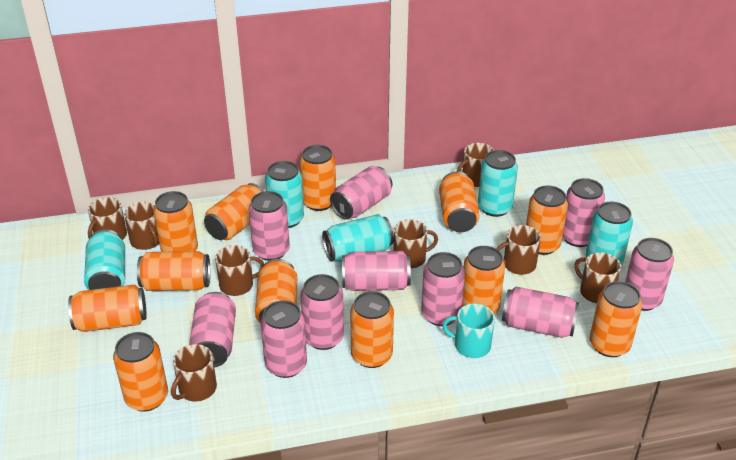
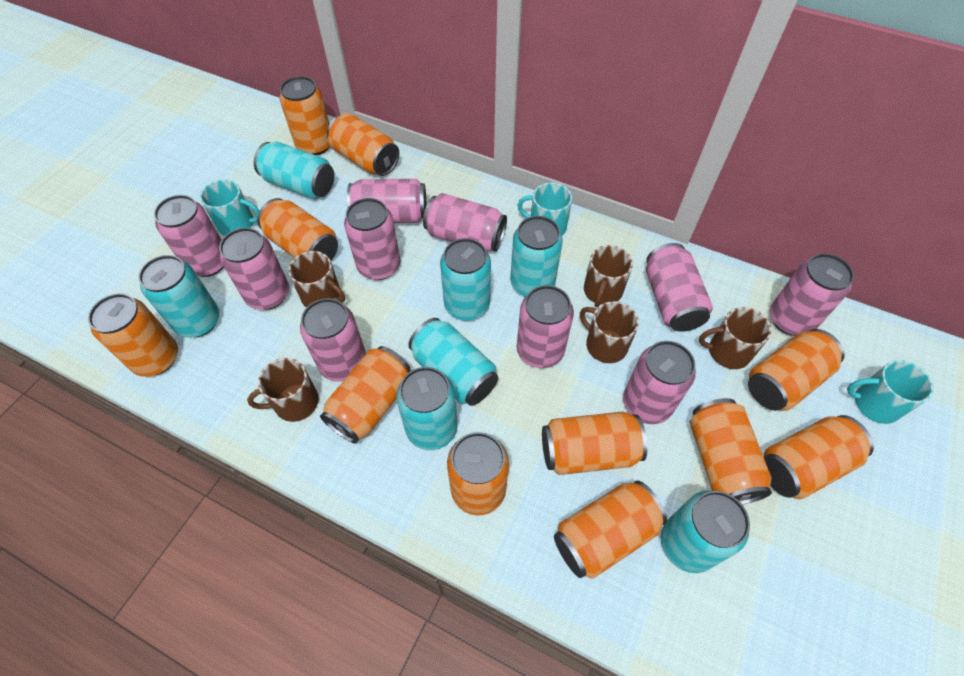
brown mug: [88,197,127,240] [124,202,159,250] [171,344,217,401] [215,245,264,296] [393,219,438,269] [457,143,494,187] [496,225,541,275] [575,252,621,303] = 8 -> [247,358,319,422] [288,251,345,307] [580,301,639,363] [584,245,633,307] [699,307,772,369] = 5
orange can: [68,284,147,332] [113,332,168,411] [137,251,210,291] [153,191,198,252] [204,183,264,240] [255,259,297,323] [299,145,336,211] [350,291,394,368] [439,171,480,232] [462,246,505,314] [526,185,568,255] [590,281,642,357] = 12 -> [88,294,178,377] [257,198,338,261] [279,76,330,155] [320,346,411,444] [327,113,399,176] [447,432,509,515] [542,412,648,475] [554,480,667,579] [689,398,772,505] [748,329,845,411] [764,415,874,499] = 11
turquoise can: [84,229,125,290] [265,161,304,228] [322,214,394,262] [478,150,518,217] [586,202,633,266] = 5 -> [138,255,220,338] [254,142,334,199] [396,367,458,450] [408,318,498,406] [440,238,491,321] [510,216,563,297] [661,490,750,573] = 7
turquoise mug: [442,303,495,358] = 1 -> [200,179,259,236] [518,183,572,236] [847,360,934,424] = 3

